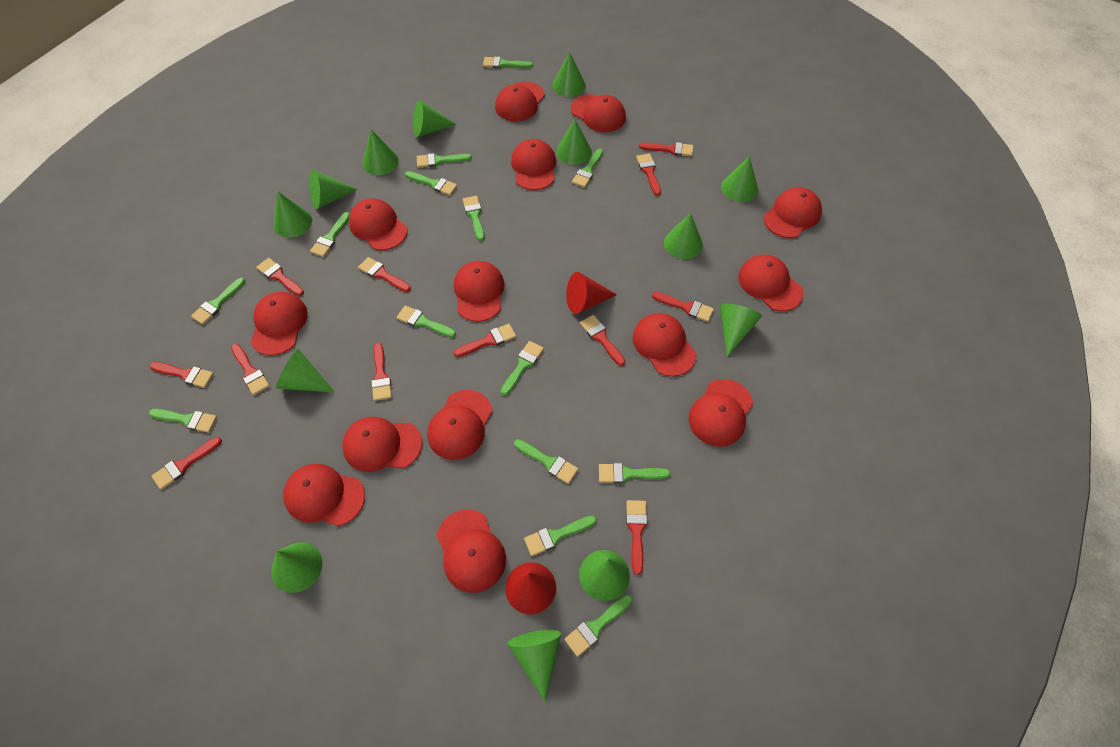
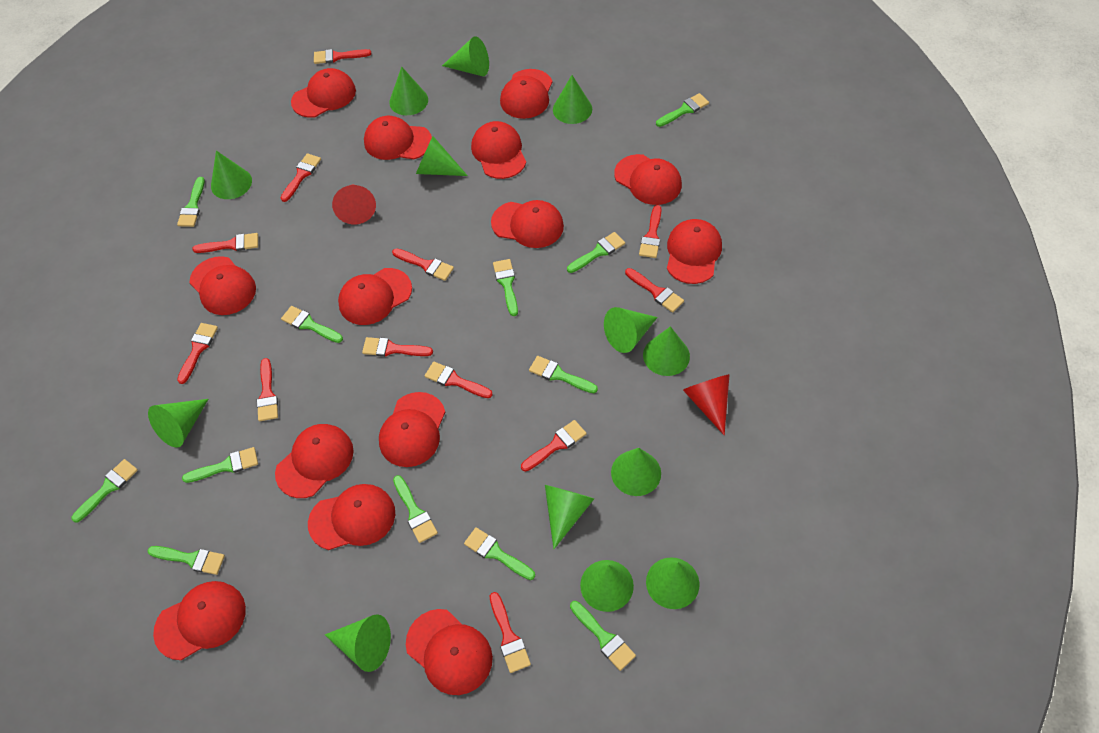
green brush: [149,409,217,432] [191,278,245,325] [310,212,350,257] [396,306,456,338] [405,171,457,195] [417,153,472,168] [463,196,484,241] [483,57,533,68] [501,341,544,396] [514,439,578,484] [524,516,597,556] [564,595,632,657] [572,148,603,188] [599,463,670,483] = 14 -> [71,459,138,523] [148,546,225,575] [177,177,205,227] [182,447,258,483] [281,306,343,343] [393,475,438,543] [464,527,535,580] [493,259,518,316] [529,356,598,393] [567,232,625,273] [570,601,636,671] [656,93,709,127] = 12

